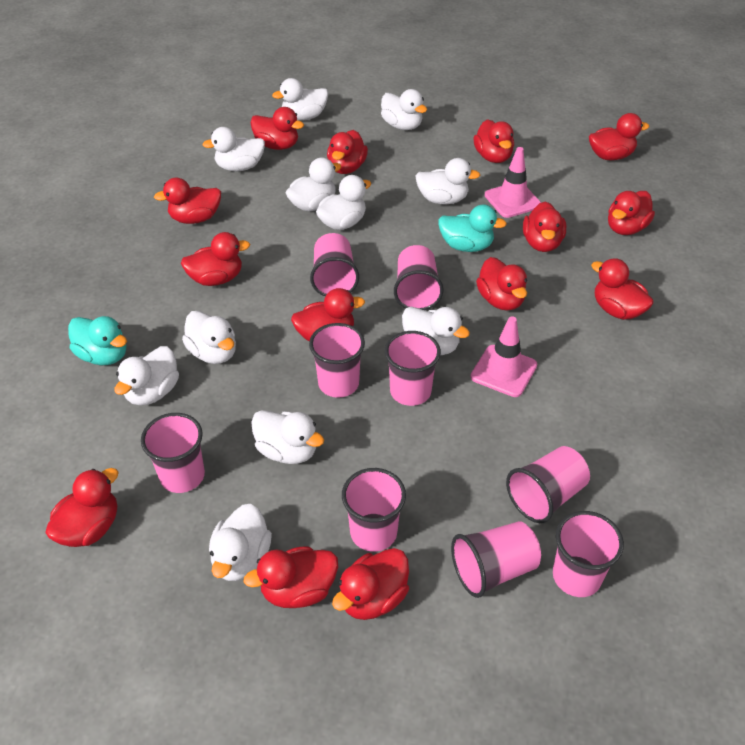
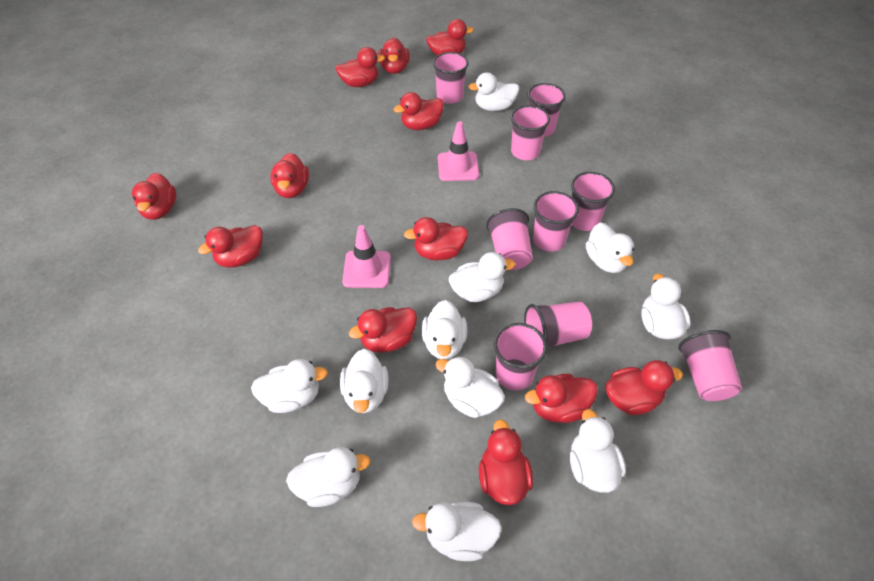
red duck: [45,468,119,547] [154,177,221,224] [181,232,250,286] [244,546,338,608] [250,107,304,150] [291,288,365,342] [327,130,368,174] [332,548,409,620] [473,119,514,163] [476,257,527,311] [523,201,566,252] [589,113,649,160] [591,258,654,320] [608,191,655,235] = 14 -> [132,173,176,220] [198,225,263,267] [270,153,309,198] [335,47,385,87] [349,307,417,353] [378,37,410,74] [394,92,444,130] [404,217,468,260] [426,19,474,55] [479,419,533,505] [525,374,598,423] [605,360,683,415] = 12
turquoise duck: [68,316,127,365] [438,204,507,252] = 2 -> none = 0

